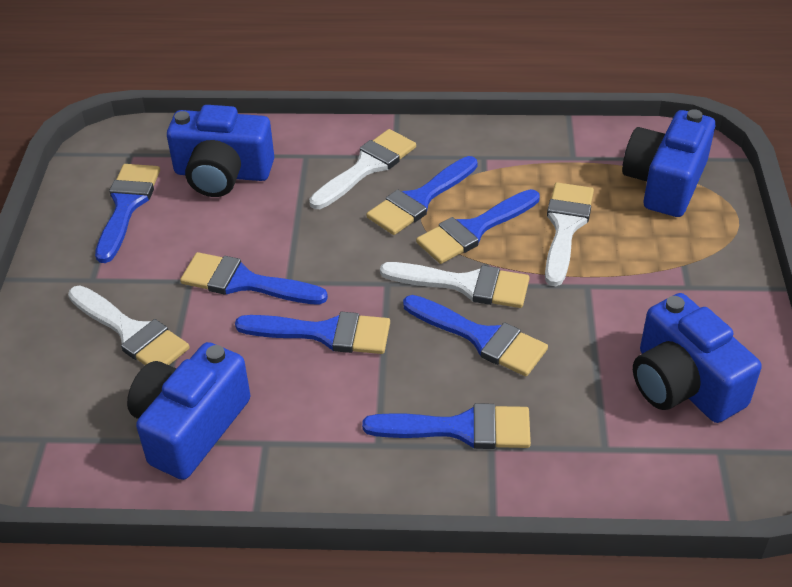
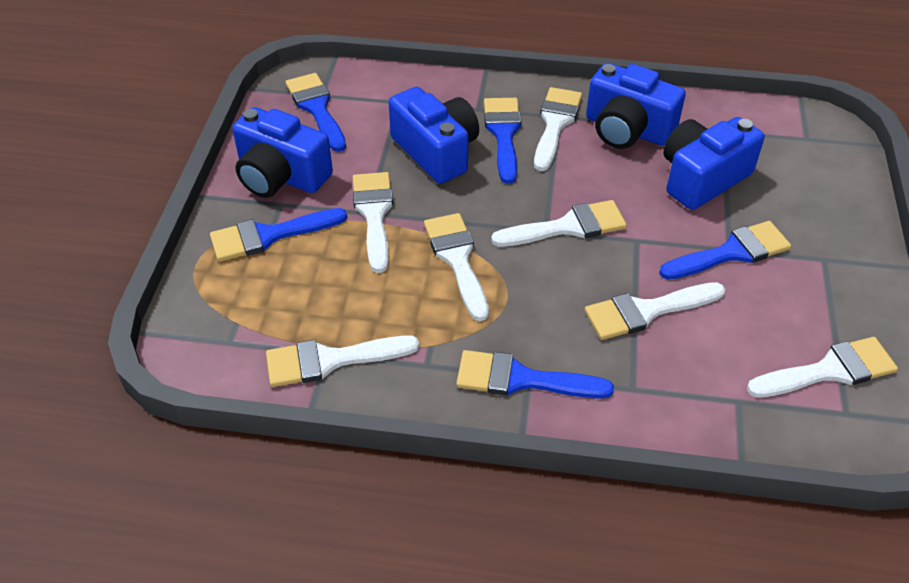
blue brush: [95,164,160,263] [180,252,328,304] [235,312,390,354] [362,403,531,449] [366,156,478,235] [403,295,548,376] [416,189,540,264] = 7 -> [210,208,347,262] [286,73,346,152] [456,350,614,399] [484,98,522,184] [659,221,791,280] = 5
white brush: [68,286,190,365] [309,129,416,209] [380,262,530,308] [545,182,594,286] = 4 -> [266,335,419,387] [353,172,393,273] [424,213,489,321] [491,200,627,247] [534,87,582,171] [585,282,725,340] [747,337,898,398] = 7

